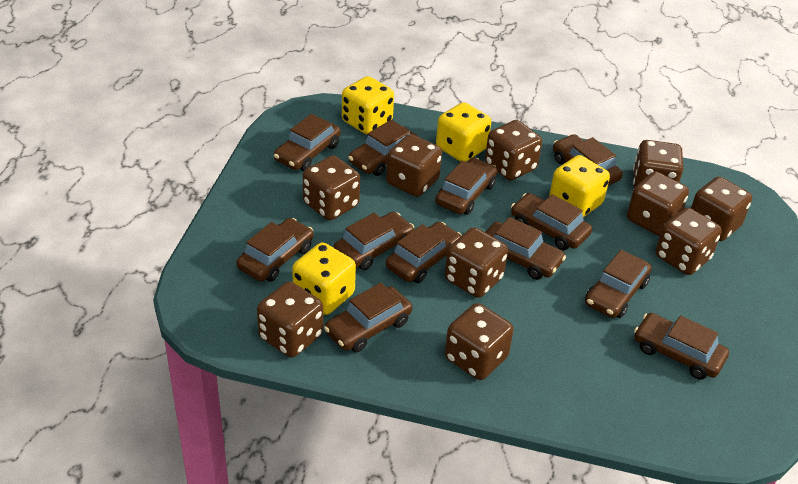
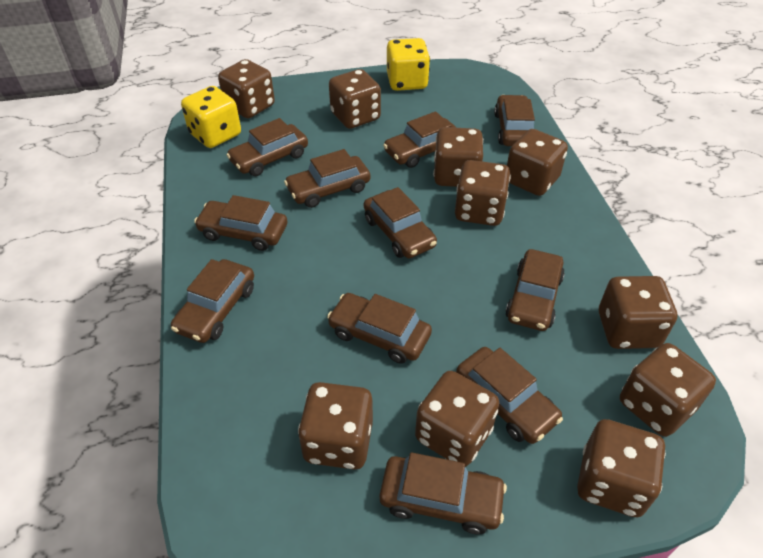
brown car: [236,218,313,282] [274,114,341,171] [324,283,412,352] [334,212,414,270] [348,120,418,176] [386,222,462,283] [435,158,497,215] [485,217,566,280] [511,193,592,250] [553,134,623,186] [585,250,652,318] [634,313,729,380] = 12 -> [171,259,254,343] [194,195,287,251] [226,118,308,176] [284,149,371,208] [327,293,432,364] [364,187,437,258] [380,452,507,534] [383,111,457,168] [456,347,563,444] [494,95,535,146] [505,249,565,331] = 11
yellow dice: [292,243,356,315] [342,76,394,135] [436,102,491,162] [549,155,610,217] = 4 -> [181,86,241,148] [387,38,430,91] = 2

